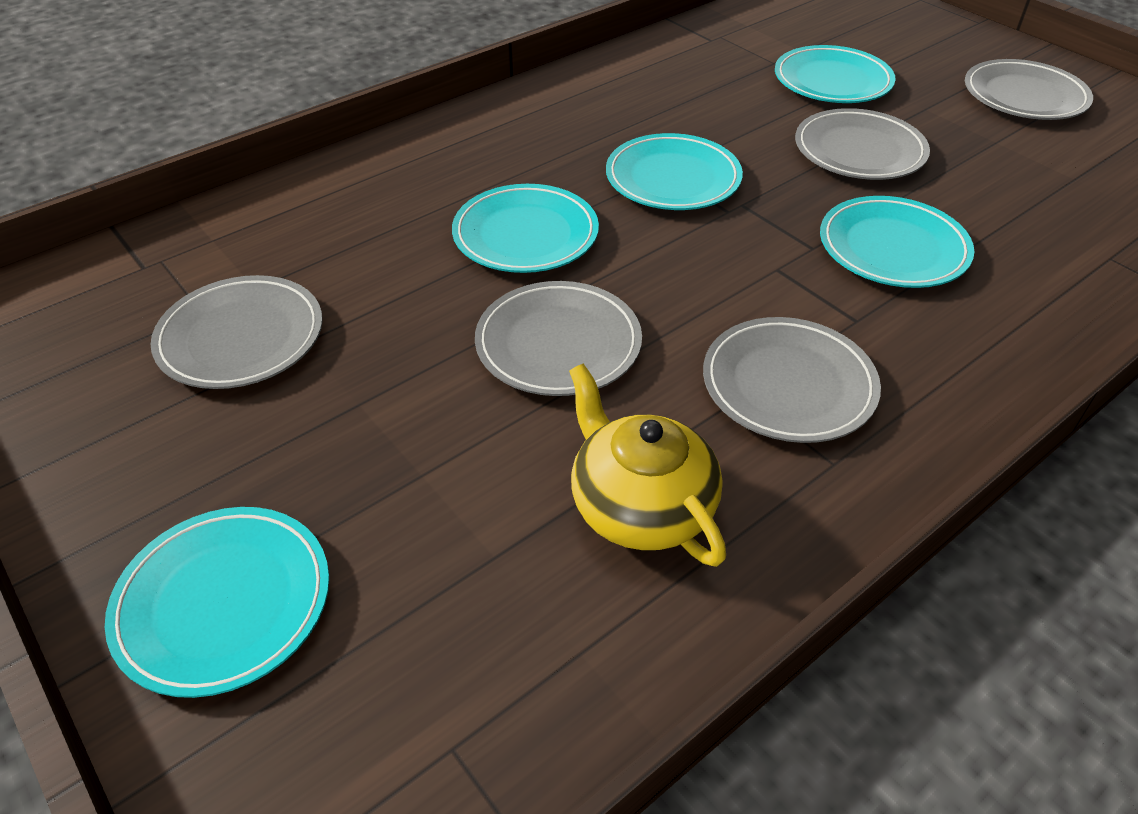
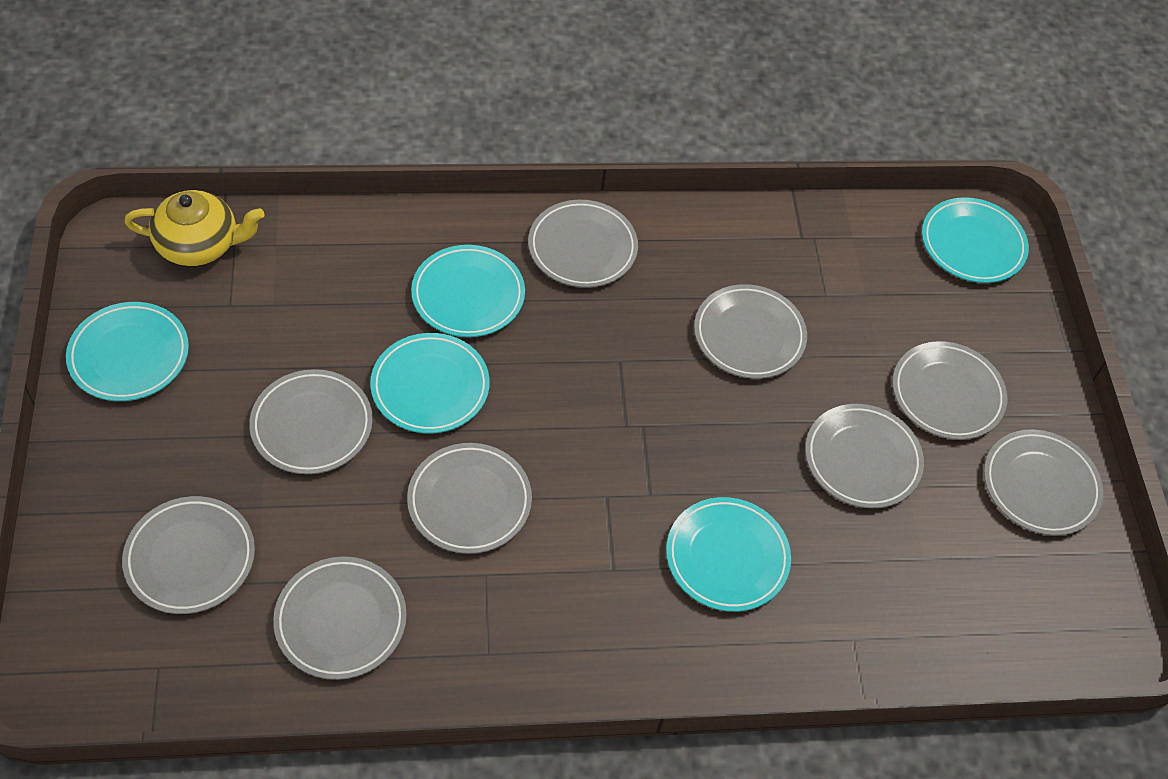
grey plate: [150,275,323,389] [475,281,642,396] [703,317,881,443] [795,108,930,180] [965,59,1093,120] = 5 -> [122,496,255,614] [249,369,373,474] [273,557,407,680] [407,443,532,554] [528,200,638,288] [694,284,807,379] [805,404,924,508] [892,341,1007,440] [984,429,1103,536] = 9

